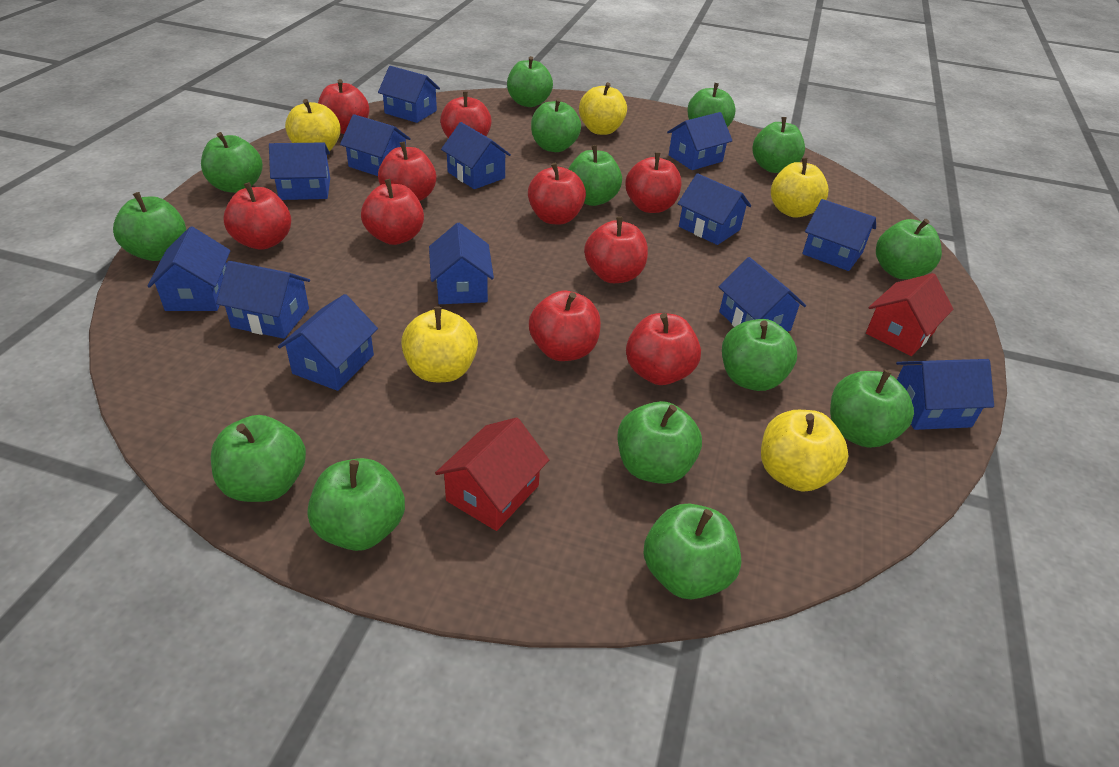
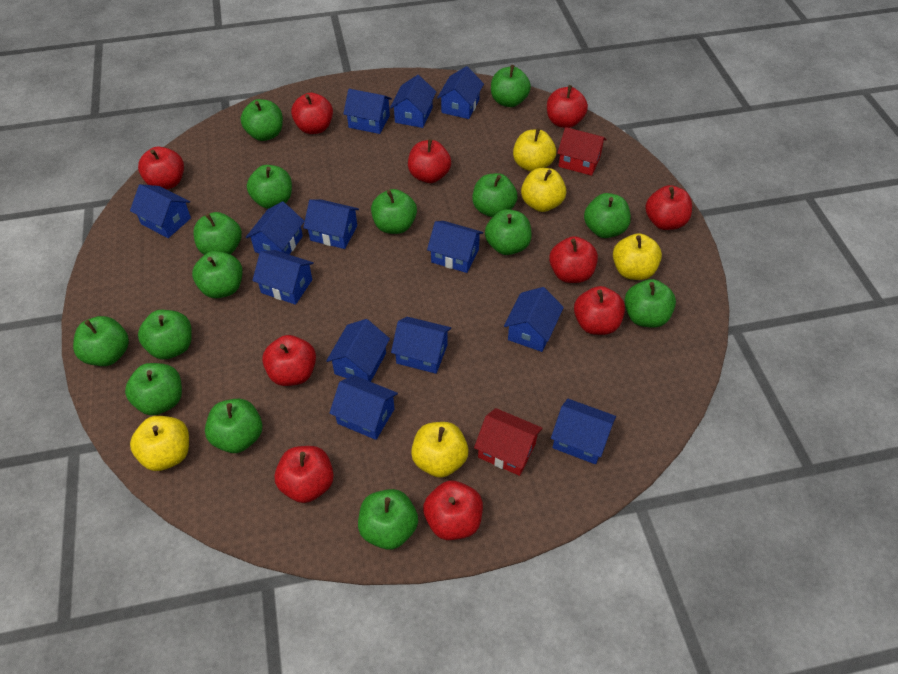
green apple: [113,192,186,261] [201,132,263,193] [211,415,306,502] [308,458,405,551] [507,56,553,107] [531,98,581,152] [569,145,622,206] [618,401,702,484] [643,504,741,599] [688,83,735,127] [722,319,797,391] [753,117,805,173] [830,370,914,448] [876,219,942,279] = 14 -> [73,316,129,366] [125,363,182,415] [138,310,192,360] [192,251,242,298] [193,212,242,255] [205,399,262,453] [241,99,283,141] [247,165,292,209] [358,489,418,550] [371,189,417,234] [472,173,518,217] [485,209,532,255] [491,65,531,107] [584,193,631,238] [624,279,676,328] = 15

